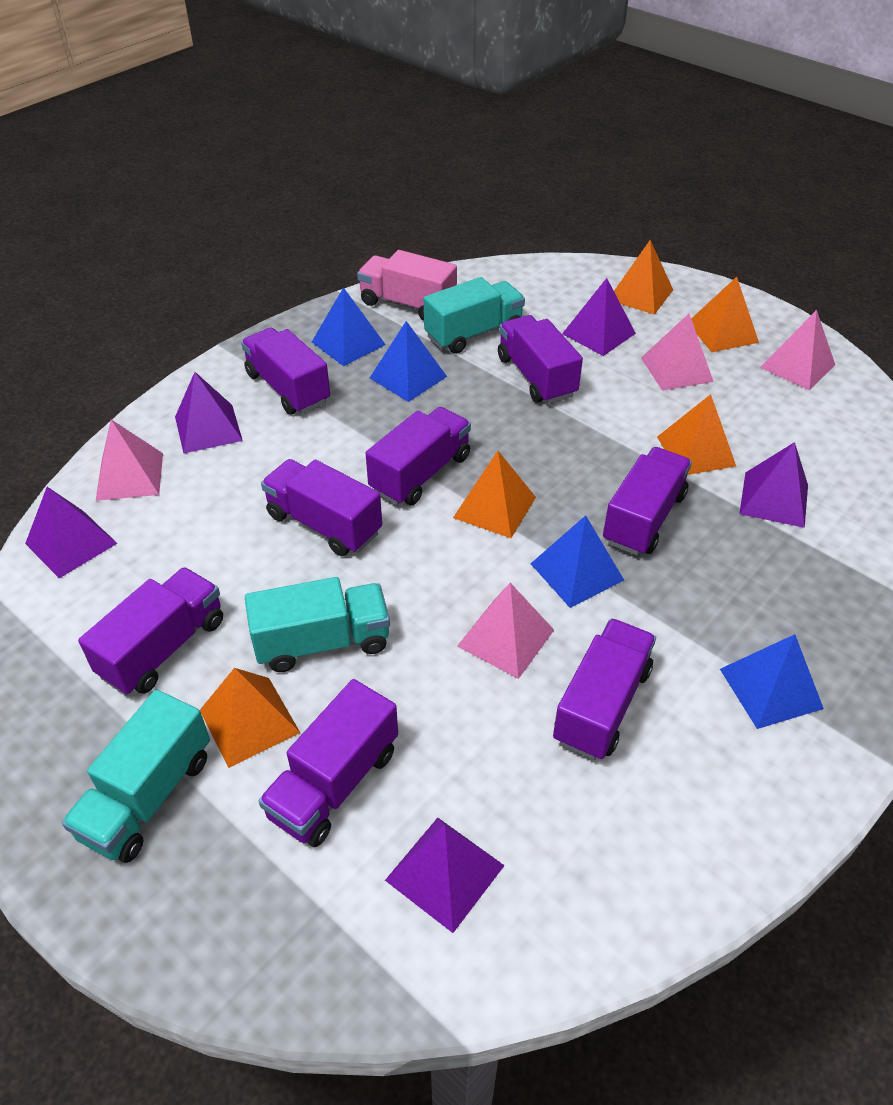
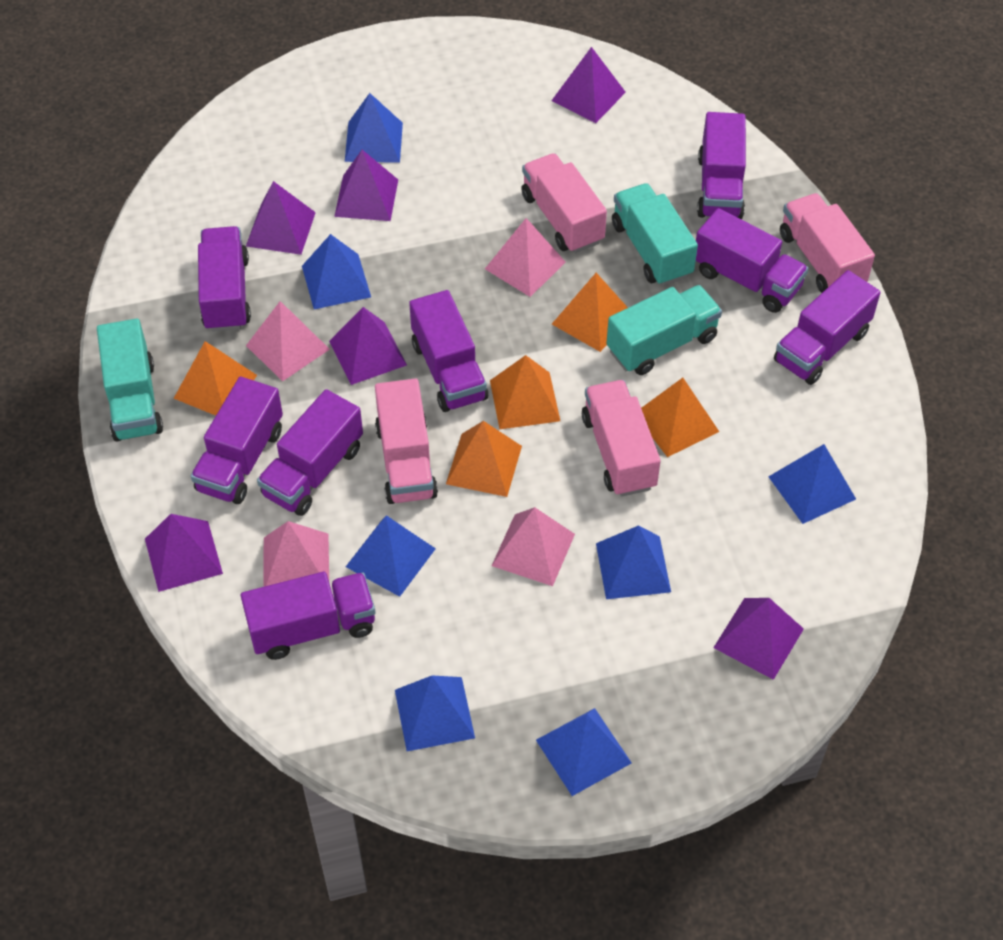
blue pyramid: [312,287,386,366] [370,321,447,402] [531,515,624,608] [720,634,824,729] = 4 -> [302,234,371,309] [345,93,403,163] [346,515,436,597] [395,675,475,751] [536,708,632,796] [596,525,671,599] [768,444,856,524] = 7
pink truck: [357,250,457,321] = 1 -> [375,379,438,504] [521,153,607,253] [582,380,661,496] [780,193,875,293] = 4
purple pyramid: [25,487,117,578] [175,372,243,453] [385,817,505,933] [562,278,636,356] [739,442,808,528] = 5 -> [145,514,223,592] [246,181,316,255] [329,307,407,385] [334,150,398,221] [551,47,626,123] [713,598,804,680] = 6

